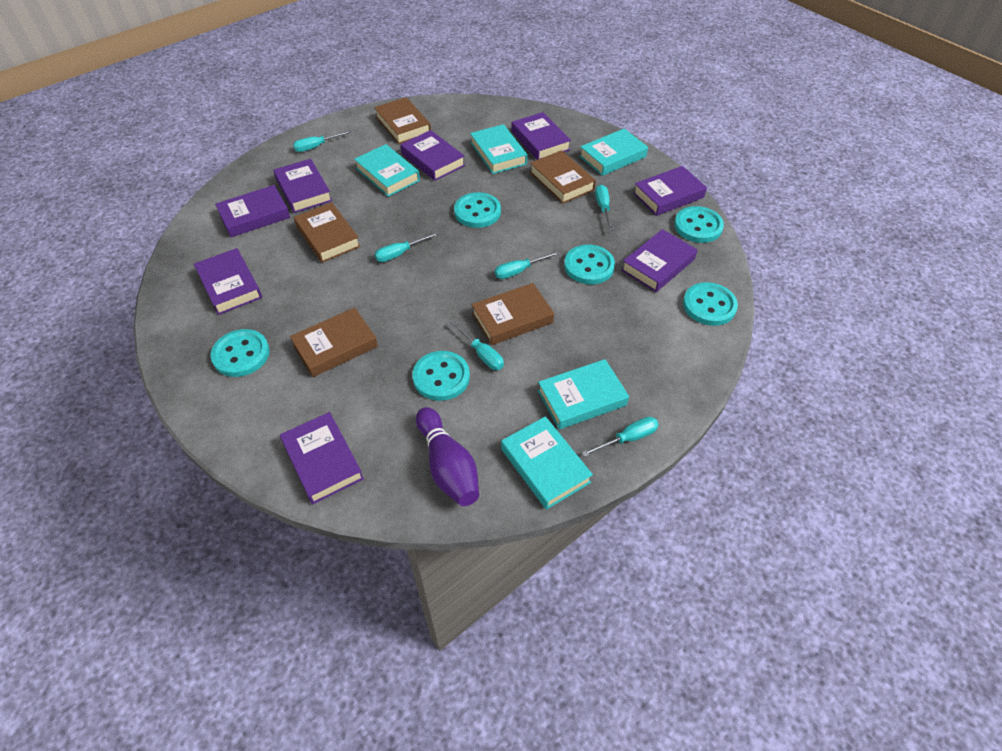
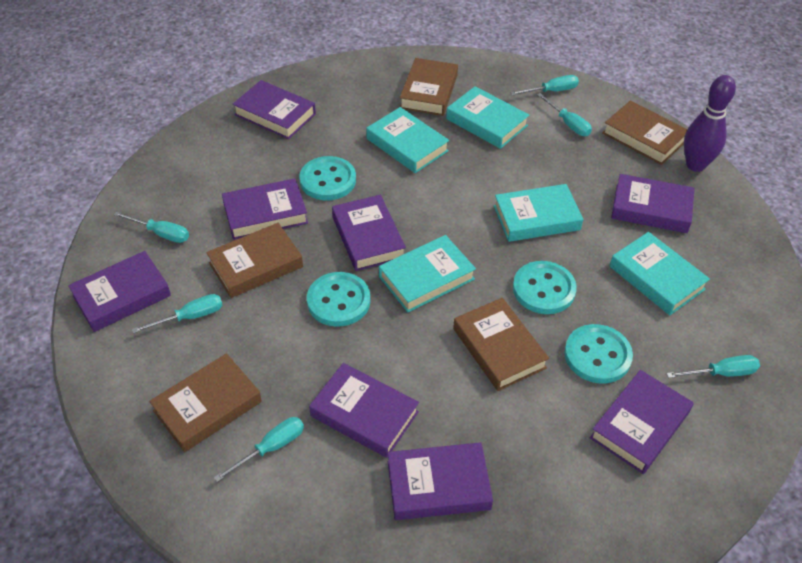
turquoise button: [210,329,269,377] [412,351,470,401] [454,192,501,228] [564,245,615,284] [674,206,724,243] [683,282,738,326] = 6 -> [299,156,356,200] [307,272,370,327] [513,261,577,314] [564,324,633,384] = 4

